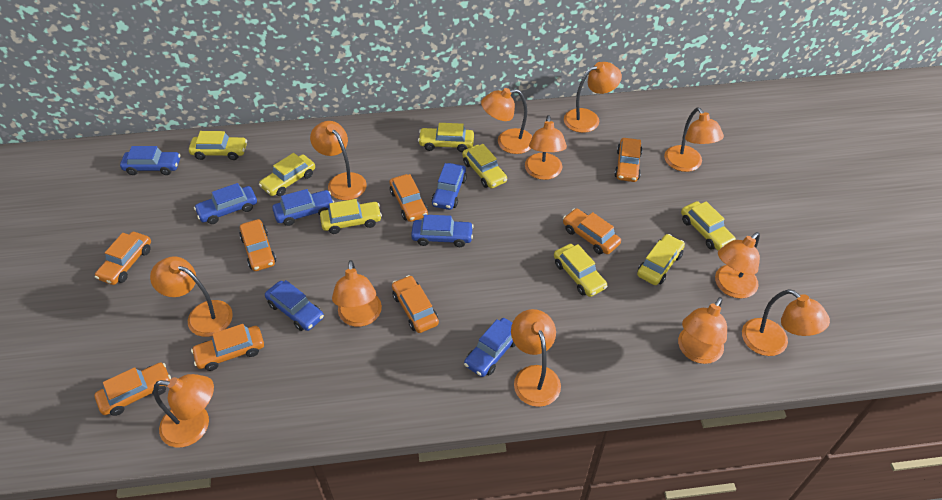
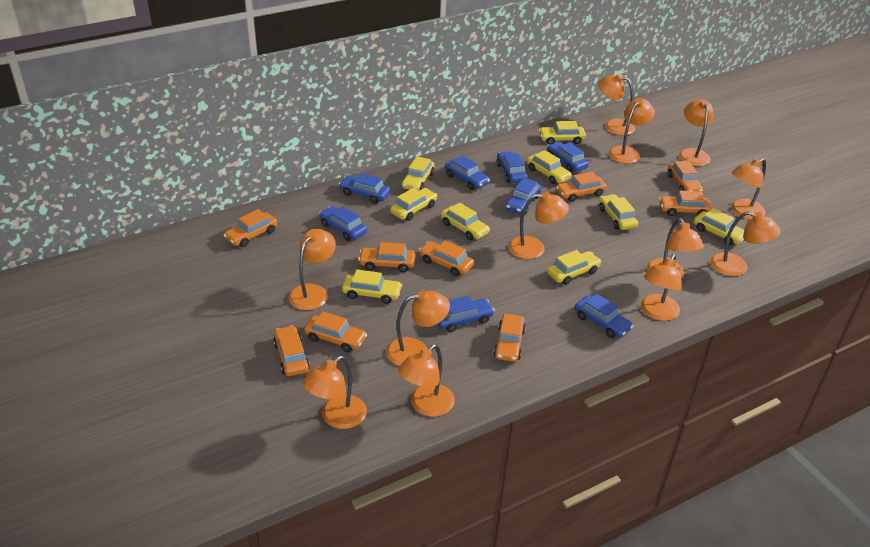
blue car: [120,146,181,175] [194,183,257,224] [265,280,324,331] [272,189,334,226] [411,215,474,247] [432,163,467,210] [464,318,516,377] = 7 -> [319,206,367,241] [339,173,390,204] [438,296,495,332] [445,155,490,190] [496,151,528,183] [506,178,541,214] [547,142,589,172] [575,294,633,338] = 8
orange car: [95,232,151,285] [95,363,171,416] [191,324,264,371] [239,219,276,271] [389,174,428,222] [392,275,439,333] [563,208,621,254] [614,138,642,182] = 8 -> [223,209,278,247] [273,325,310,376] [304,311,367,352] [358,242,415,272] [419,241,474,276] [493,314,526,362] [556,172,607,202] [659,190,712,216] [668,160,703,191] = 9
yellow car: [189,131,247,160] [259,153,315,196] [320,199,382,234] [418,123,474,152] [462,144,507,188] [554,244,607,297] [637,234,685,285] [681,201,736,251] = 8 -> [342,269,402,304] [390,188,437,221] [402,156,434,190] [441,203,490,240] [527,150,572,184] [539,121,586,145] [547,250,601,285] [599,194,638,230] [694,208,744,245] = 9

